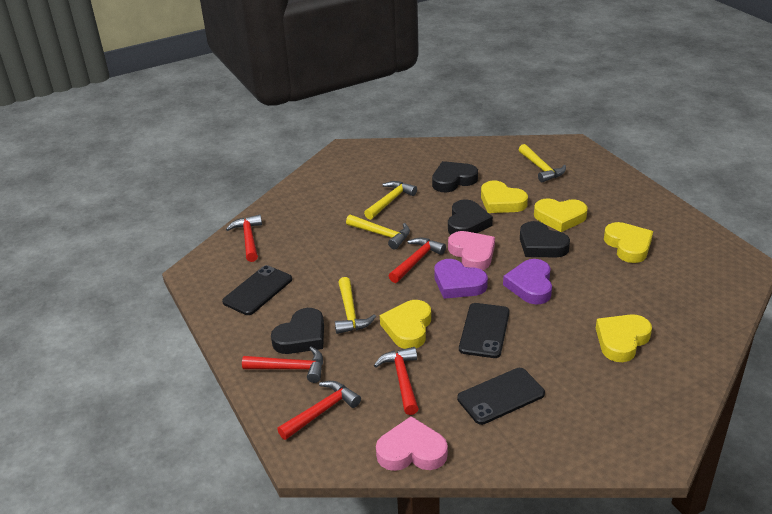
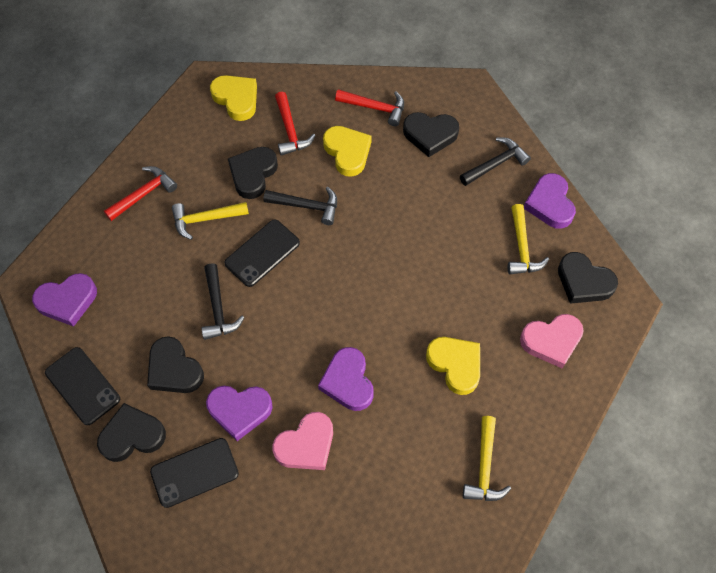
black hammer: none = 0 -> [202,263,245,340] [263,187,337,225] [460,137,531,186] = 3
black heart: [271,308,324,354] [432,161,478,192] [448,199,493,235] [520,221,570,257] = 4 -> [97,403,166,462] [147,336,204,393] [228,147,278,199] [403,112,459,157] [558,252,618,304] = 5
purple heart: [434,259,488,299] [503,259,552,305] = 2 -> [32,273,97,327] [206,386,273,441] [318,347,374,411] [524,173,576,229] = 4
red hammer: [226,215,262,262] [242,346,323,383] [277,381,361,440] [374,347,419,415] [389,238,446,283] = 5 -> [104,166,177,221] [275,92,316,156] [335,89,404,126] = 3
yellow hammer: [335,277,376,334] [346,215,410,250] [364,181,417,220] [519,144,566,182] = 4 -> [172,202,249,240] [463,416,511,501] [508,204,549,274] = 3
yellow heart: [380,300,431,349] [481,181,528,213] [534,198,588,232] [596,314,652,362] [604,222,653,263] = 5 -> [210,75,257,121] [323,126,372,177] [426,337,480,395] = 3

